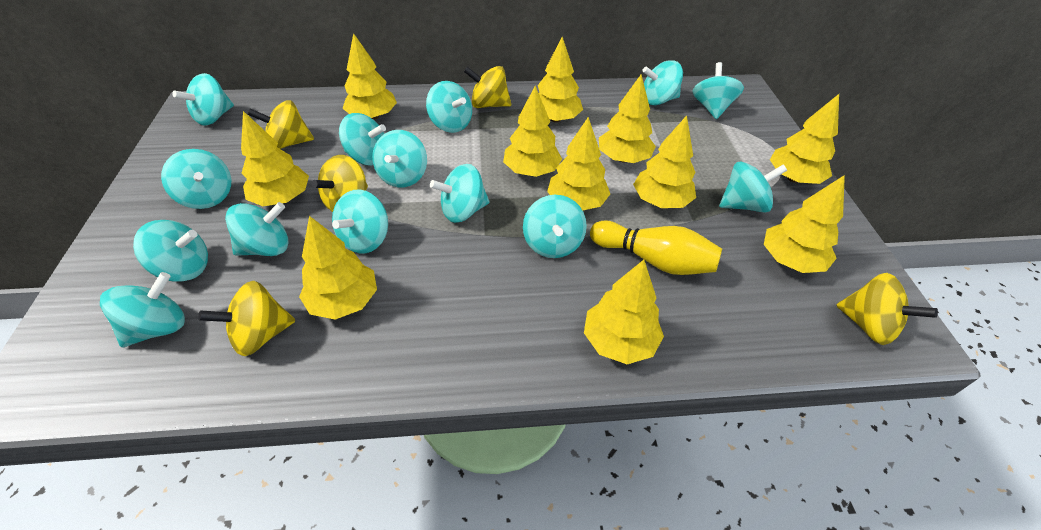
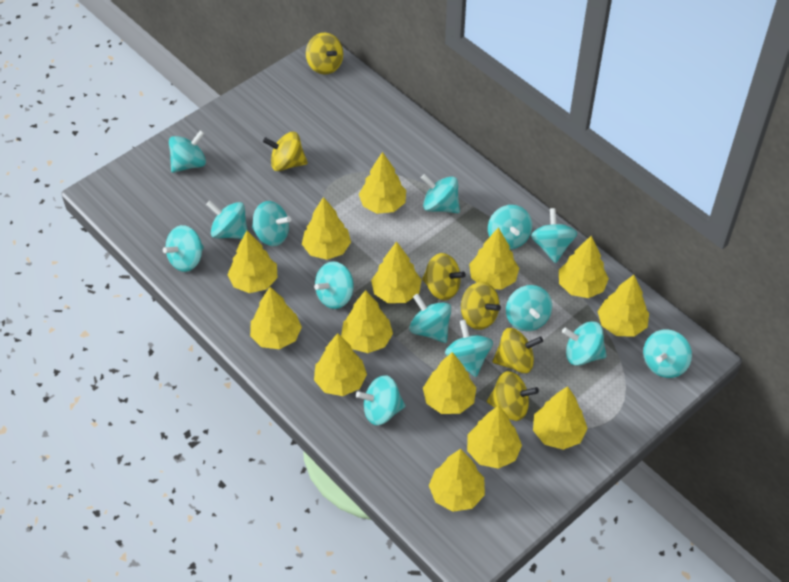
yellow bowling pin: [590,220,722,275] = 1 -> none = 0
yellow spinning top: [198,281,295,356] [248,100,314,149] [312,155,368,212] [464,66,511,108] [836,273,938,345] = 5 -> [263,132,308,171] [306,33,343,75] [422,253,466,300] [461,282,501,330] [487,371,539,421] [493,328,543,373] = 6
yellow tree: [241,111,309,206] [299,216,377,320] [342,33,397,120] [503,86,562,177] [538,37,583,122] [547,117,610,210] [584,260,664,364] [599,75,656,163] [633,115,696,208] [764,175,845,273] [770,94,839,184] = 11 -> [227,231,278,293] [250,287,302,349] [302,197,351,260] [314,333,367,396] [341,290,393,353] [359,152,406,214] [371,241,422,303] [423,352,476,414] [429,449,485,512] [467,405,522,469] [469,227,519,290] [533,386,588,450] [559,236,609,298] [598,275,649,337] = 14

